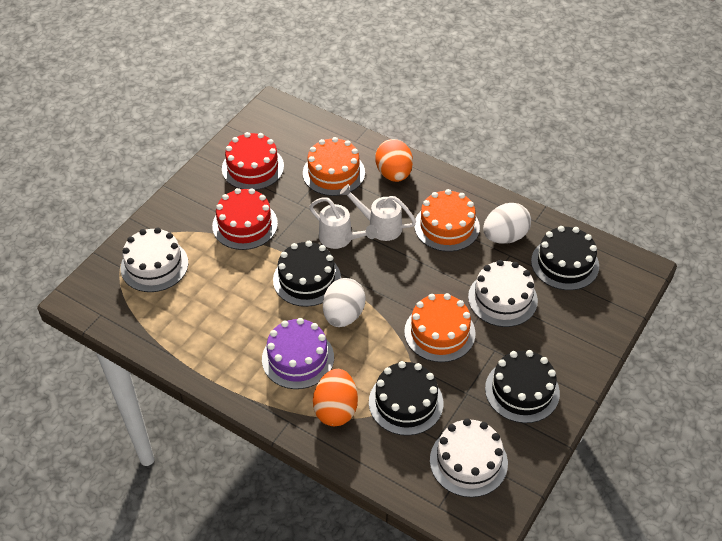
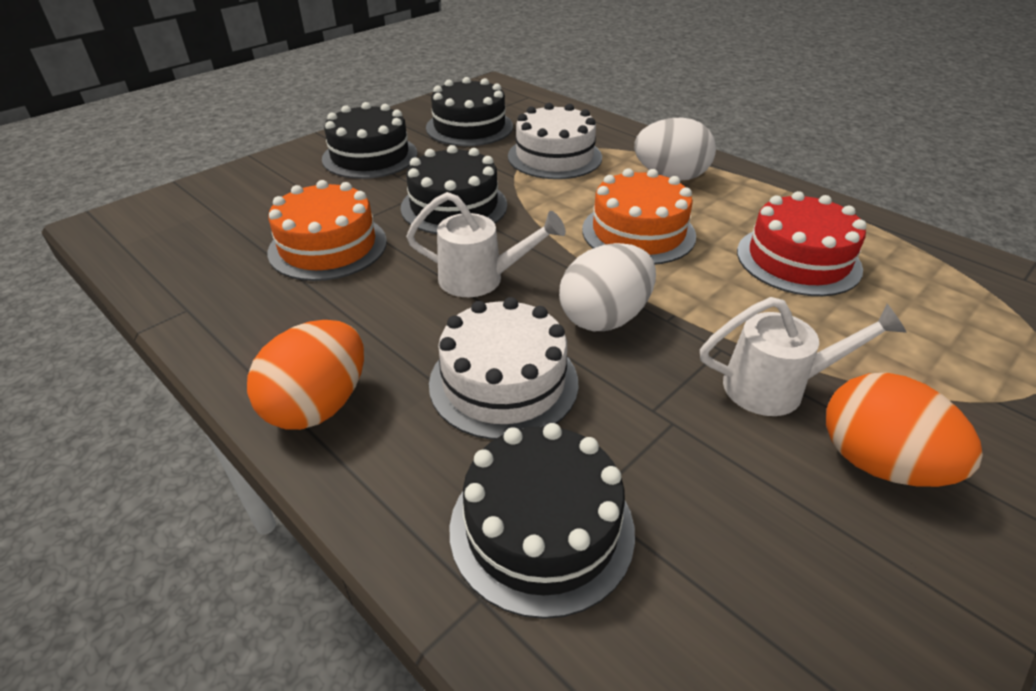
orange cake: [303,137,365,196] [404,293,476,362] [414,189,480,252] = 3 -> [268,180,387,281] [582,168,696,264] = 2
purple cake: [262,318,334,389] = 1 -> none = 0
red cake: [212,188,278,250] [222,132,284,190] = 2 -> [737,191,867,296] = 1
white cake: [121,227,188,292] [430,418,508,497] [468,260,538,327] = 3 -> [429,297,579,440] [508,103,602,179] = 2

